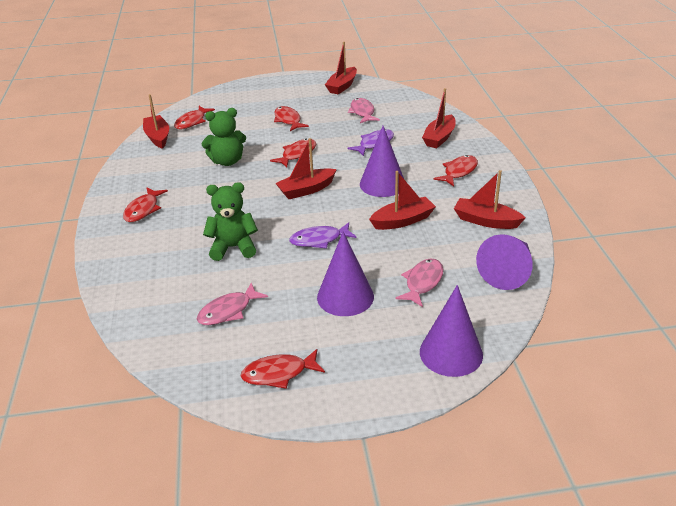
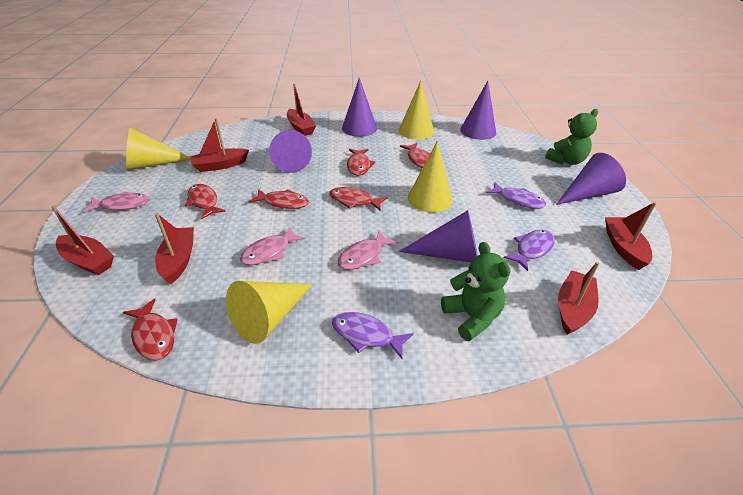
purple cone: [317,231,374,316] [360,126,404,197] [420,285,483,377] [476,234,533,290] = 4 -> [269,130,312,173] [342,78,377,137] [399,210,478,262] [460,81,496,140] [556,153,626,205] = 5
purple fish: [289,222,357,249] [347,129,394,156] = 2 -> [332,312,414,359] [486,182,546,209] [504,230,555,271] = 3
yellow cone: none = 0 -> [126,128,190,170] [226,281,313,344] [399,81,434,140] [408,141,453,212] = 4

